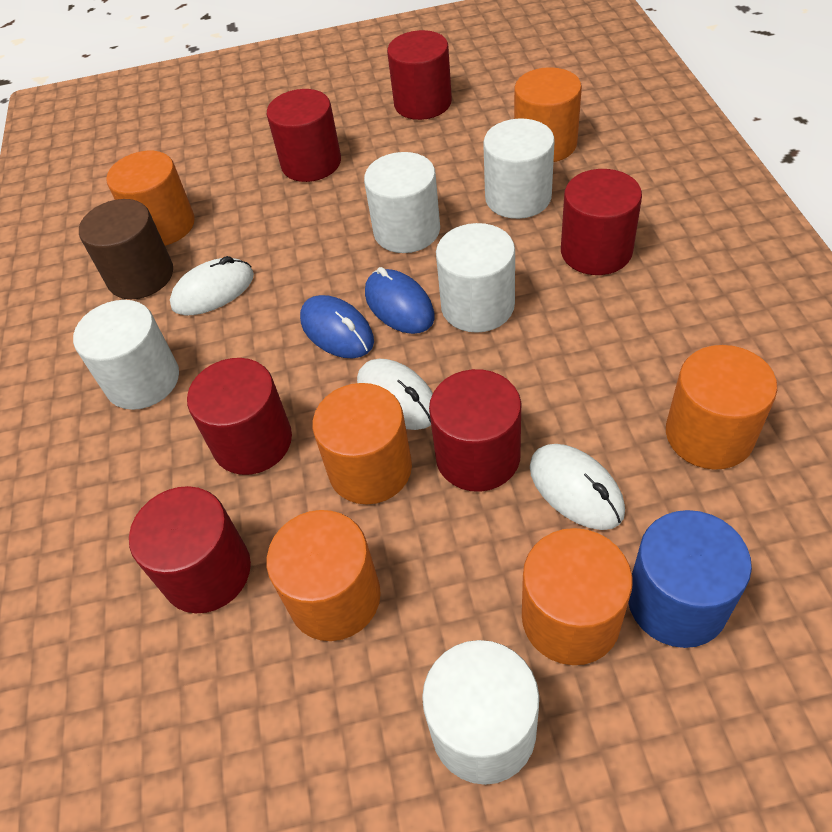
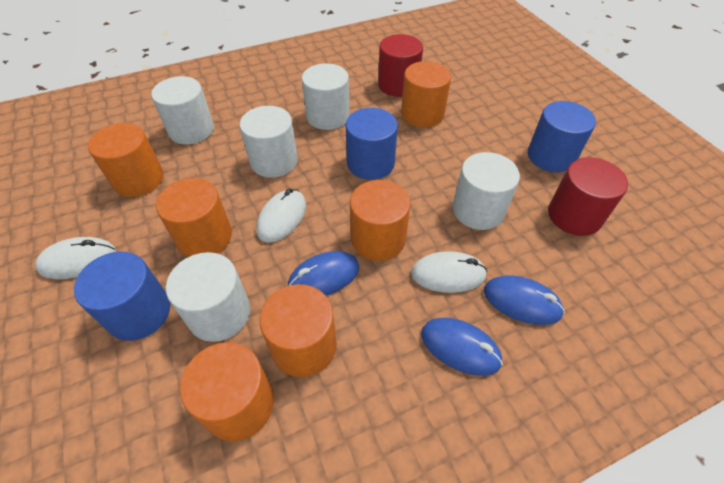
blue cylinder: [628,510,752,648] = 1 -> [74,251,170,341] [346,108,398,180] [528,101,596,172] = 3
blue mouse: [300,295,374,359] [365,267,435,334] = 2 -> [288,251,359,296] [421,318,503,376] [484,275,565,325] = 3
brown cylinder: [79,199,173,299] = 1 -> none = 0
red cylinder: [129,486,251,613] [187,358,292,475] [266,89,341,182] [387,30,452,120] [429,369,521,492] [561,169,642,275] = 6 -> [378,34,423,97] [548,157,628,236] = 2

